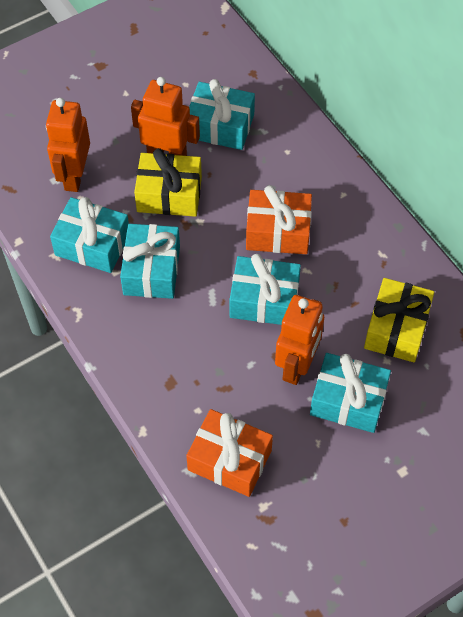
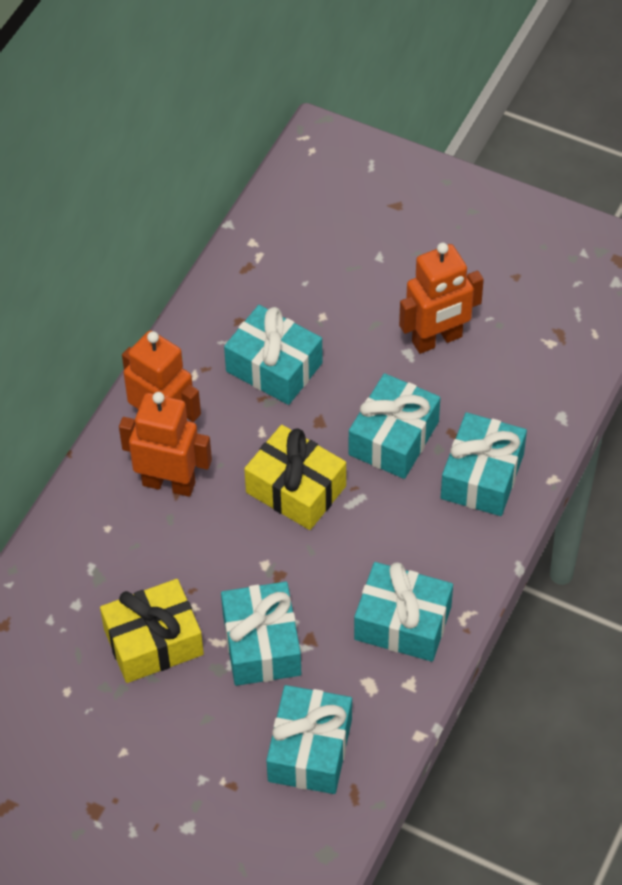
orange gift: [186,409,273,497] [246,186,312,254] = 2 -> none = 0
turquoise gift: [50,197,129,273] [120,224,180,299] [189,79,255,150] [230,254,301,325] [310,353,391,433] = 5 -> [221,582,301,686] [224,305,323,405] [266,685,352,794] [349,373,440,479] [354,562,453,662] [441,412,527,516] = 6

